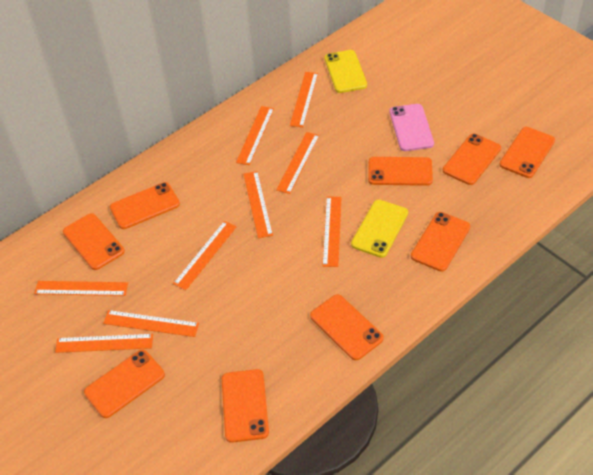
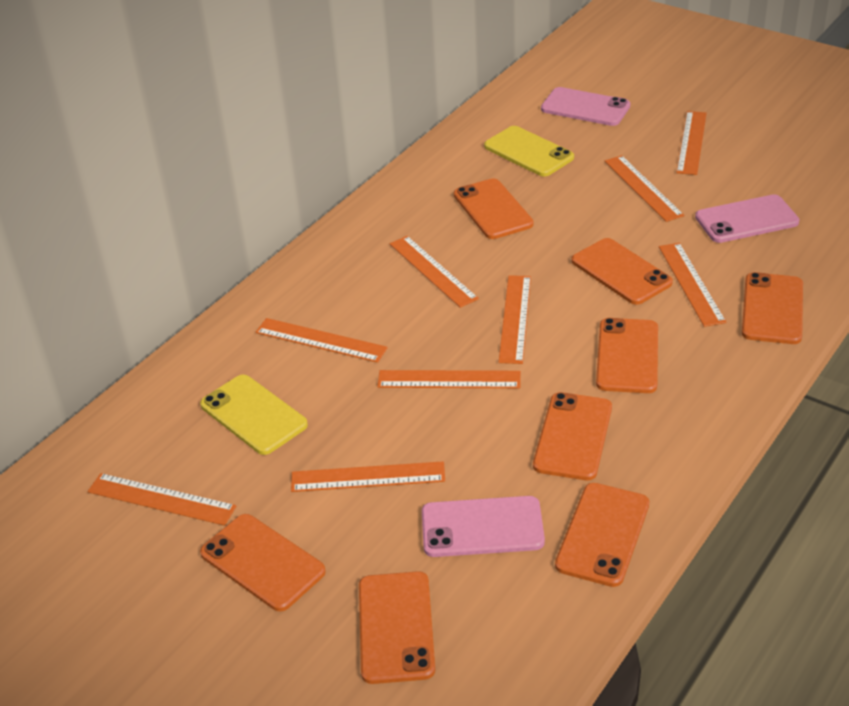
orange phone: [63,213,125,270] [84,350,165,418] [110,182,180,229] [222,369,269,443] [310,294,384,360] [368,157,433,186] [411,212,470,272] [443,134,501,185] [499,127,555,178] = 9 -> [200,514,326,611] [359,571,435,684] [454,178,534,239] [533,392,612,480] [555,483,649,587] [572,238,673,305] [596,318,658,393] [742,272,803,344] = 8
pink phone: [389,104,434,151] = 1 -> [422,496,545,557] [541,87,630,126] [695,194,800,243] = 3

